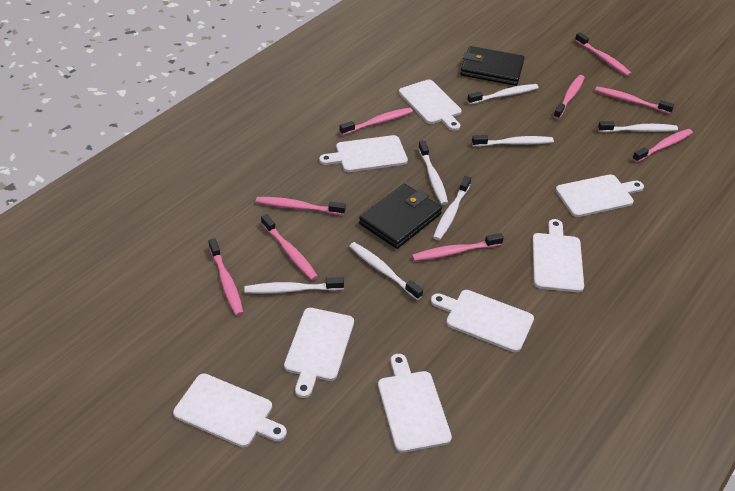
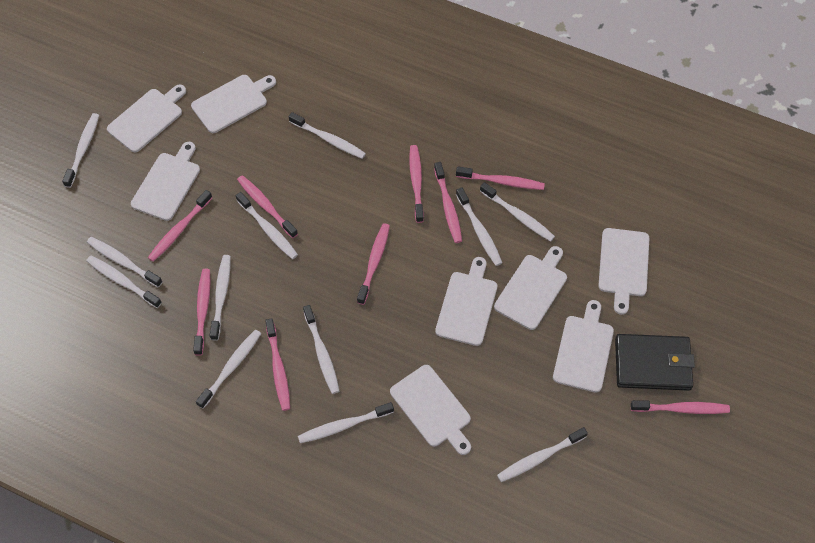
black wallet: [359,184,442,249] [460,46,524,86] = 2 -> [615,334,695,391] = 1
white toothbrush: [245,277,344,294] [349,242,423,300] [418,141,448,205] [433,176,471,240] [467,84,538,104] [472,135,554,147] [598,121,678,132] = 7 -> [62,113,99,188] [86,255,162,308] [87,237,163,287] [196,329,261,409] [210,255,231,341] [236,192,298,259] [289,112,366,159] [298,402,394,443] [303,305,340,394] [456,187,502,266] [480,182,555,242] [497,427,588,482] = 12

